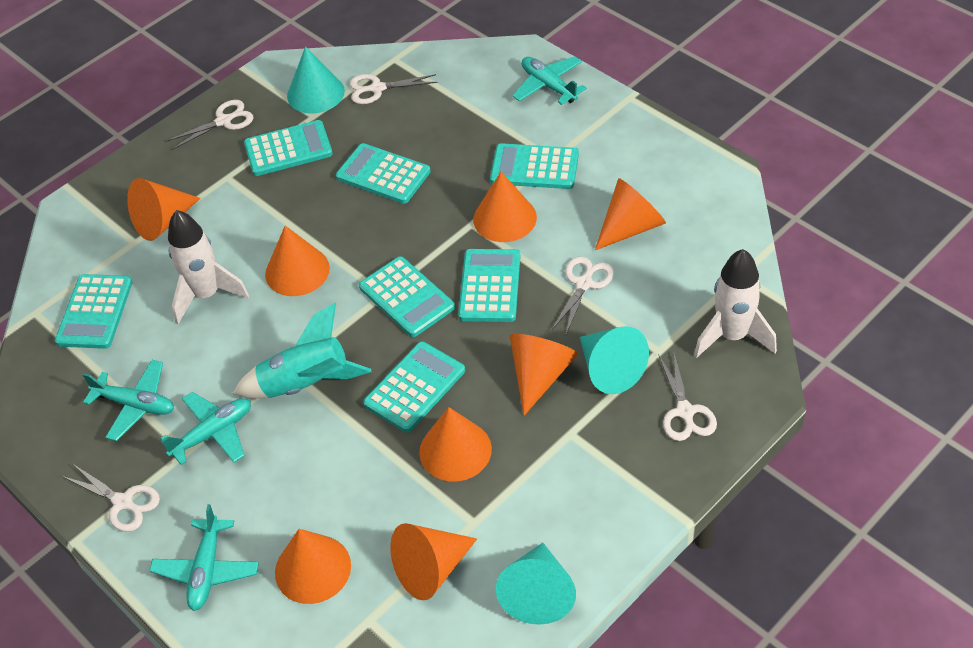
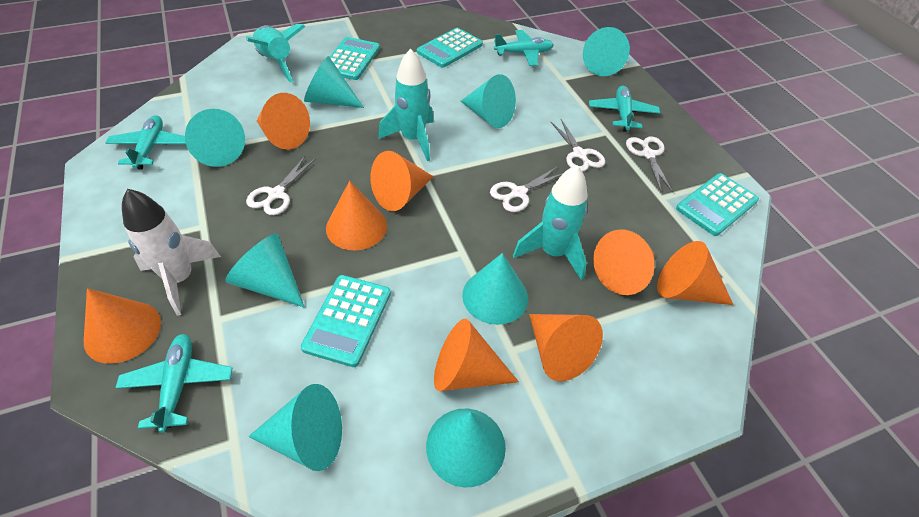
turquoise calculator: [55,274,132,349] [244,120,333,176] [336,143,431,204] [359,256,455,337] [363,342,465,433] [458,249,521,322] [490,143,579,189] = 7 -> [301,275,391,367] [330,37,380,80] [417,28,483,68] [676,173,759,236] = 4
turquoise cone: [287,46,345,114] [496,543,576,625] [580,326,649,394] = 3 -> [185,109,245,167] [225,234,305,307] [248,384,342,471] [304,56,364,108] [426,409,506,488] [461,74,516,128] [462,253,528,325] [583,27,630,76] = 8
turquoise rocket: [233,303,371,399] = 1 -> [246,24,306,83] [378,49,434,161] [513,165,588,280] = 3
white rocket: [168,210,249,324] [694,249,777,358] = 2 -> [122,189,221,316] = 1
white scissors: [62,464,160,532] [166,100,253,150] [350,74,437,104] [551,256,614,336] [658,353,717,441] = 5 -> [246,155,316,215] [490,166,563,212] [551,119,605,172] [626,136,673,192] = 4

